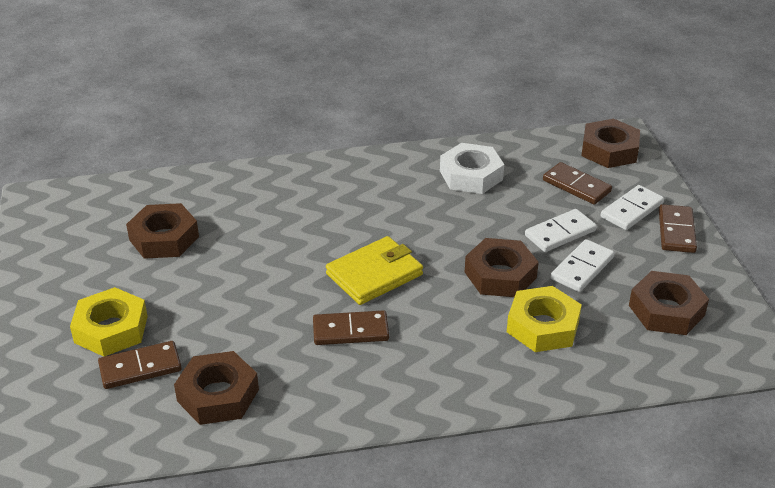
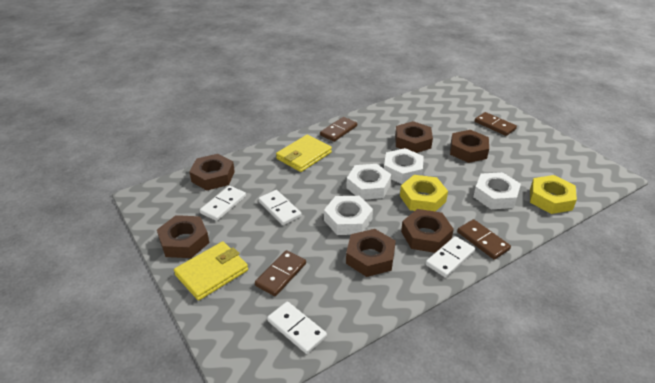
brown nut: [126,203,199,259] [174,351,259,425] [465,238,539,297] [581,119,640,168] [629,271,709,335] = 5 -> [157,215,209,258] [189,154,235,190] [346,229,396,277] [395,121,433,153] [401,209,454,253] [450,130,489,163] = 6
white domino: [525,209,597,252] [551,239,615,292] [601,185,664,230] = 3 -> [200,186,246,221] [258,190,302,225] [267,301,327,354] [425,236,475,278] = 4
white nut: [440,143,504,194] = 1 -> [324,196,373,235] [346,164,392,200] [384,148,424,184] [473,172,521,209] = 4
yellow wallet: [326,236,423,305] = 1 -> [174,241,248,301] [276,135,332,172] = 2

